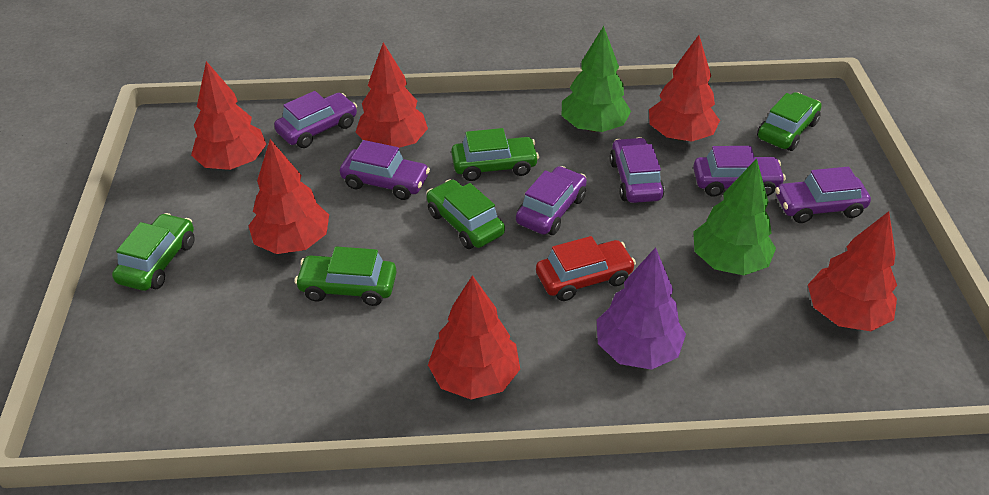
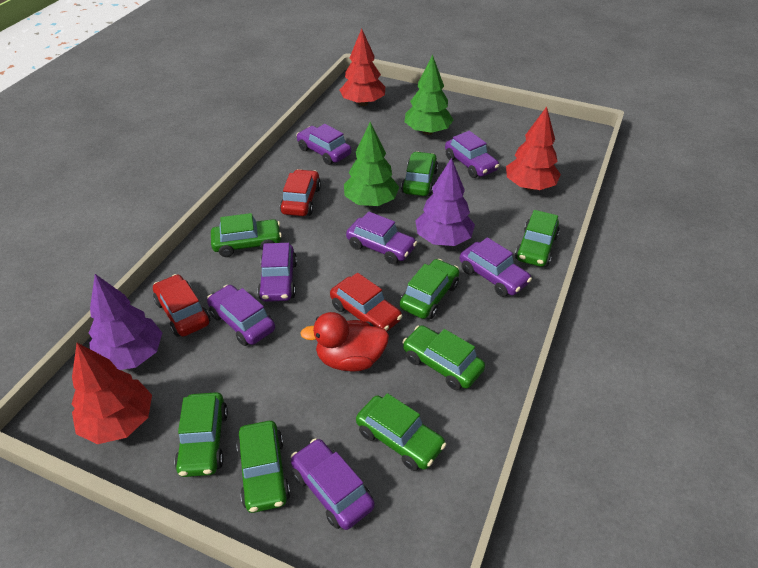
green car: [112,213,195,291] [295,246,397,306] [426,179,505,249] [451,128,539,181] [757,92,822,151] = 5 -> [174,392,228,477] [211,213,282,257] [236,421,290,513] [356,393,447,471] [400,259,459,319] [401,151,438,196] [402,325,485,390] [515,210,560,267] = 8
purple car: [274,91,357,148] [340,140,430,200] [516,166,587,235] [610,137,664,203] [693,146,786,197] [775,167,871,223] = 6 -> [207,285,275,346] [257,243,297,302] [291,438,375,530] [296,124,352,165] [346,212,417,264] [445,131,499,178] [460,237,532,297] = 7
purple tree: [597,247,686,370] = 1 -> [89,274,162,370] [415,158,475,246] = 2
red car: [536,236,636,301] = 1 -> [153,274,210,337] [280,169,321,216] [330,273,403,331] = 3
red duck: none = 0 -> [300,312,389,372] = 1
red tree: [191,61,266,170] [248,139,329,254] [356,42,428,148] [428,275,520,400] [649,35,720,142] [808,211,897,331] = 6 -> [72,343,152,444] [340,28,385,106] [506,107,561,190] = 3

